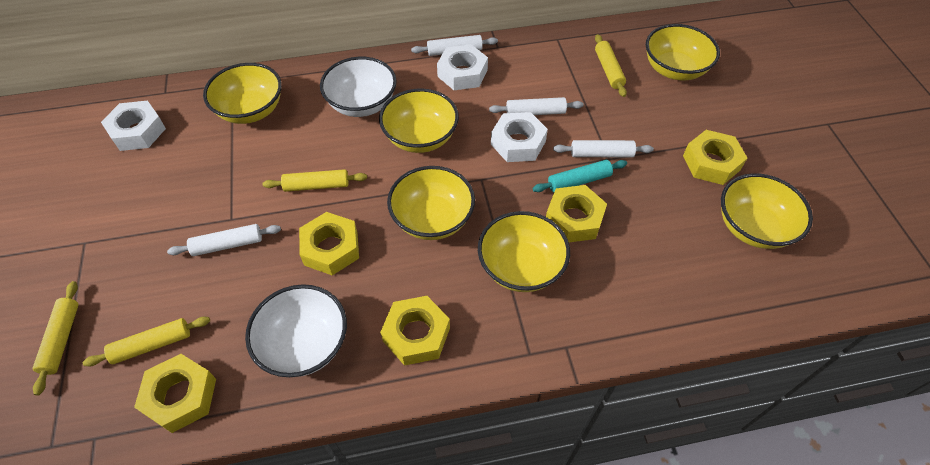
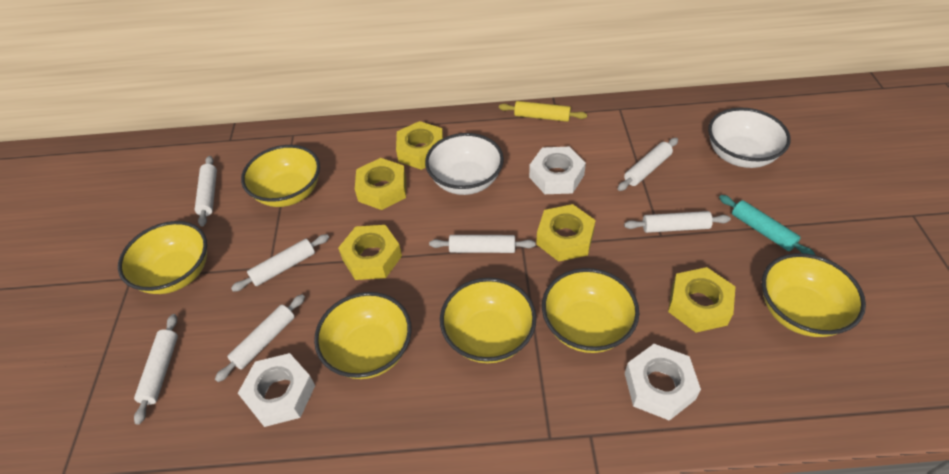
white rolling pin: [167,224,281,256] [411,35,498,56] [489,97,584,115] [553,140,654,158] = 4 -> [134,314,178,425] [195,156,217,226] [215,294,305,382] [231,234,329,292] [429,235,535,253] [618,138,678,191] [624,211,731,233] = 7
yellow rolling pin: [32,281,78,395] [83,317,210,366] [262,169,367,192] [595,34,627,97] = 4 -> [499,101,587,122] = 1

